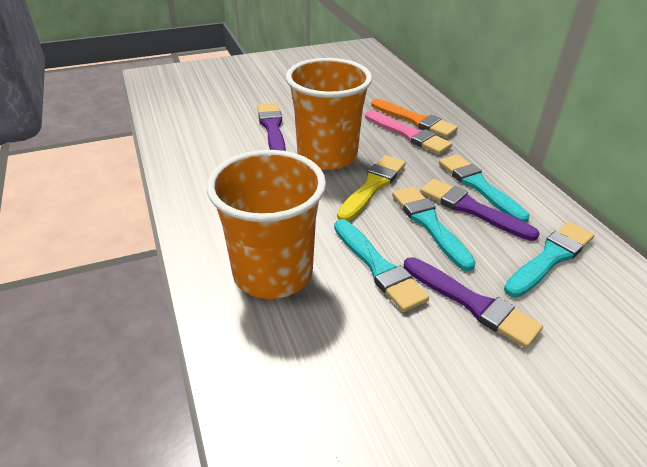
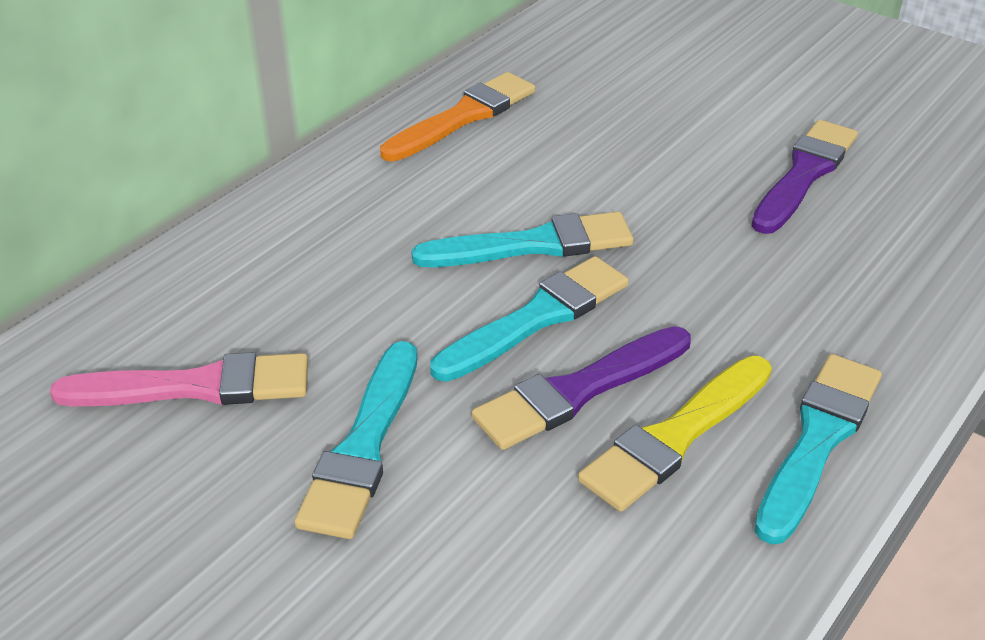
orange cup: [206,150,326,299] [286,58,372,170] = 2 -> none = 0
purple brush: [257,103,286,151] [404,257,543,348] [420,179,540,241] = 3 -> [472,326,691,450] [751,120,858,234] = 2

